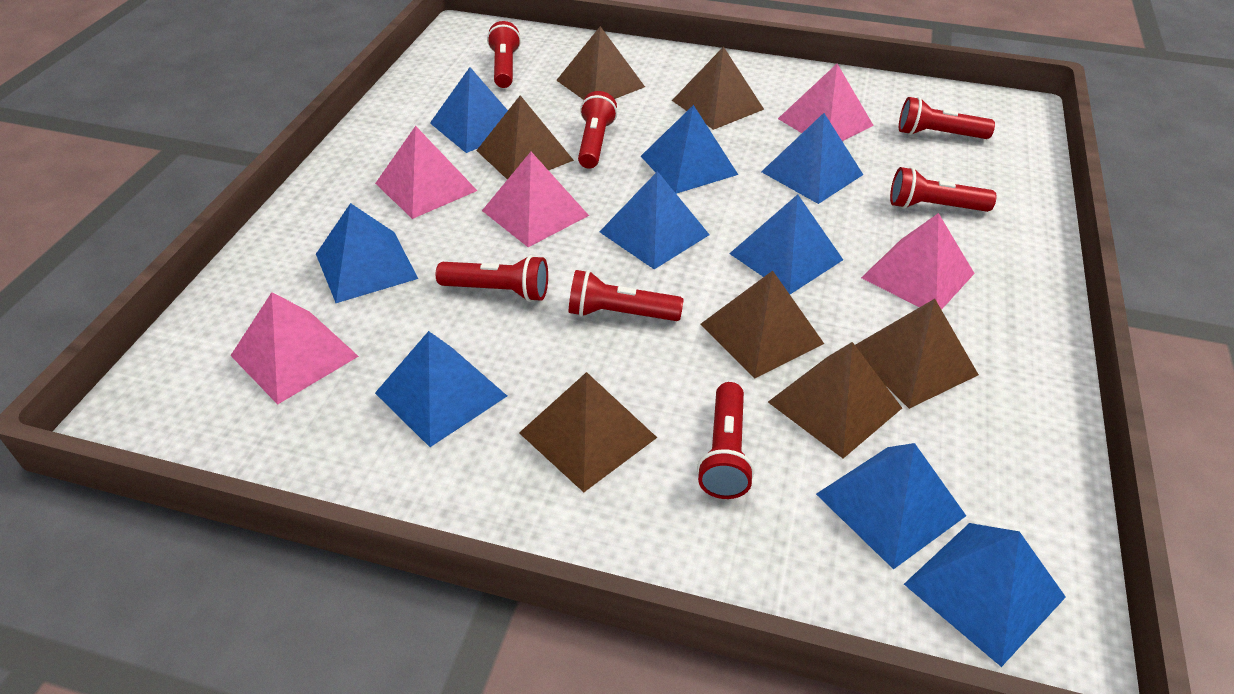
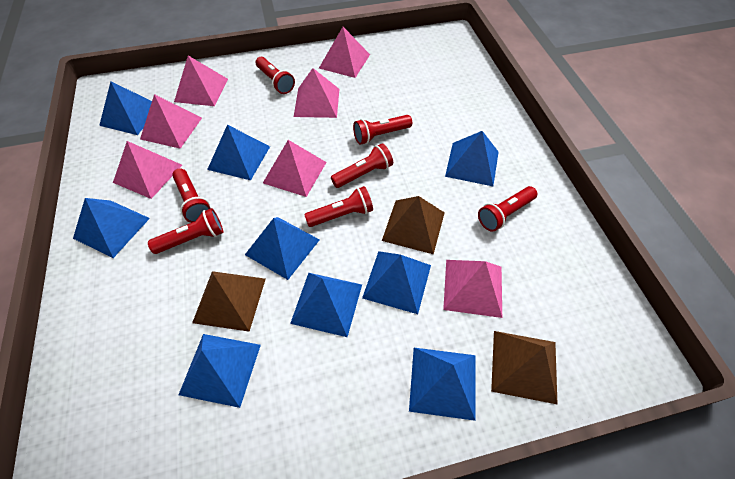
brown pyramid: [476,95,574,180] [519,372,657,492] [556,26,645,100] [672,46,764,130] [700,271,824,379] [768,342,902,458] [855,299,979,409] = 7 -> [192,271,266,332] [382,196,445,255] [491,331,558,405] = 3
pink pyramid: [230,292,359,405] [375,126,477,219] [482,152,589,247] [778,64,874,141] [861,213,975,310] = 5 -> [113,141,182,199] [140,94,202,149] [174,56,228,106] [263,140,327,197] [294,68,339,118] [319,27,370,78] [443,260,502,318] = 7

